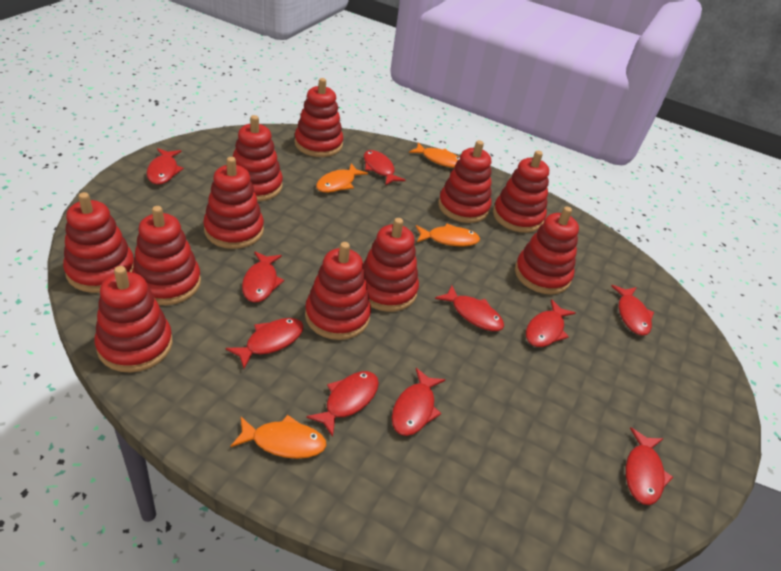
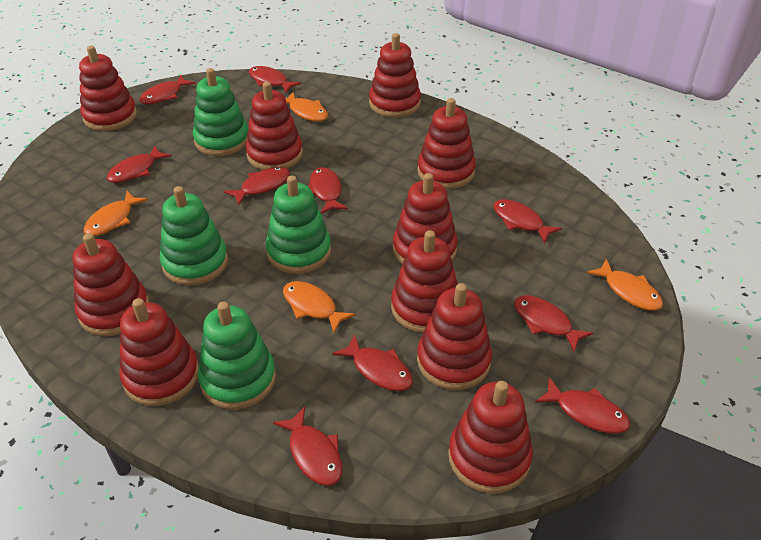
green stacking toy: none = 0 -> [160,186,228,285] [193,68,248,156] [198,302,276,410] [266,175,331,274] = 4
red stacking toy: [63,192,134,293] [94,266,173,373] [132,206,201,305] [203,157,264,249] [233,115,283,202] [294,78,344,157] [305,242,371,340] [363,218,419,312] [438,140,491,223] [493,151,549,233] [515,206,579,294] = 11 -> [73,233,149,336] [79,46,137,131] [119,298,199,406] [246,82,303,170] [369,33,421,118] [391,230,458,333] [393,173,458,264] [417,98,476,189] [417,283,492,390] [448,381,533,493] = 10

